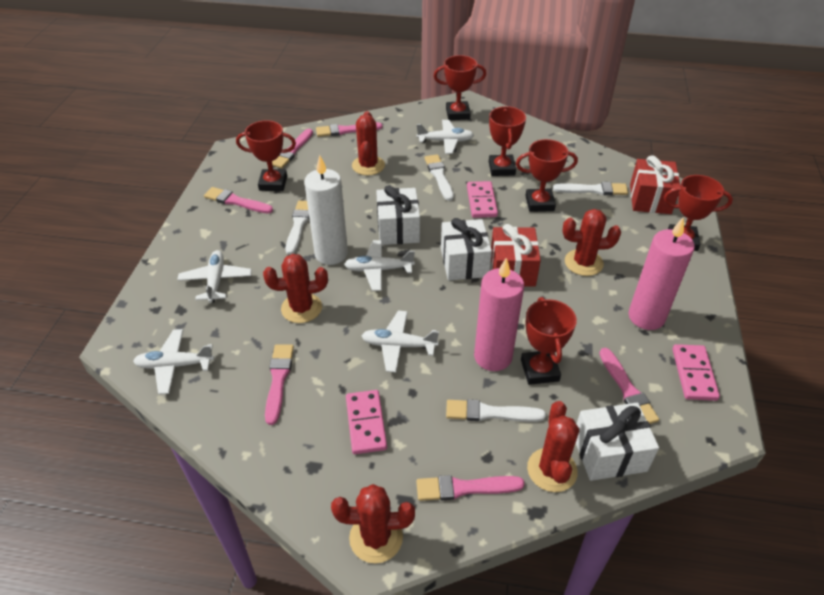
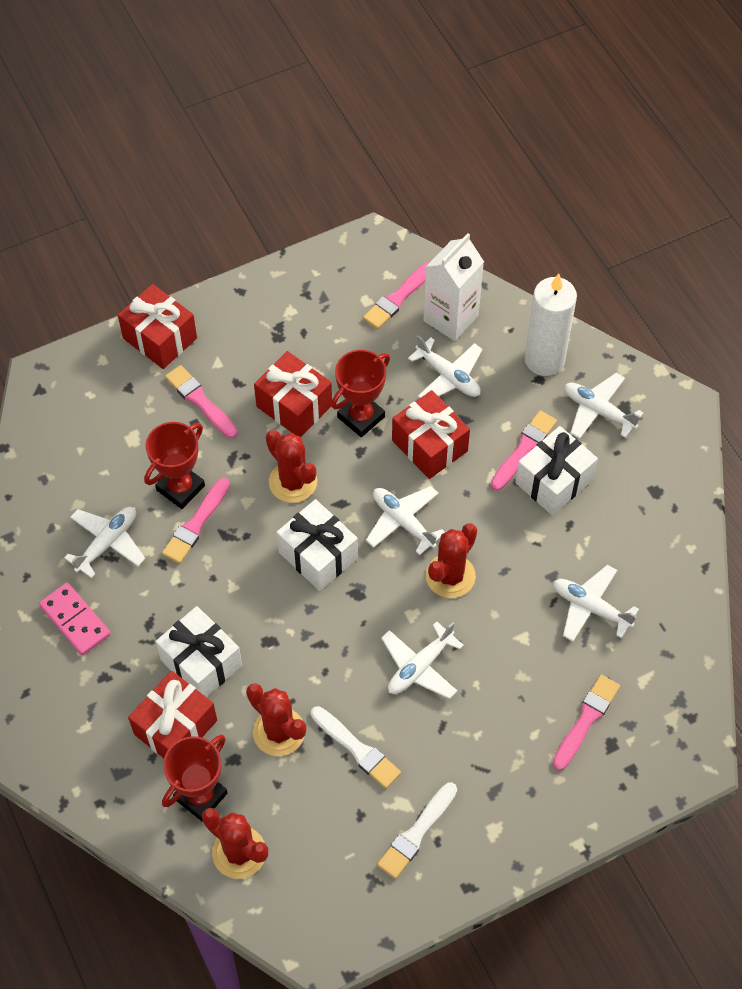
pink brush: [204,187,273,214] [265,344,294,425] [272,129,313,169] [316,122,383,137] [416,475,525,501] [599,348,659,424] = 6 -> [162,478,230,564] [165,365,238,438] [363,262,430,329] [491,410,557,491] [553,675,620,770] = 5
pink candle: [474,258,524,371] [628,218,695,330] = 2 -> none = 0
pink domino: [346,390,387,454] [467,181,498,218] [672,344,720,401] = 3 -> [39,583,111,656] = 1
red cactus: [263,254,328,323] [331,484,415,563] [352,111,385,175] [527,401,579,492] [562,209,621,276] = 5 -> [202,808,268,879] [246,683,306,756] [266,430,317,503] [426,524,477,598] = 4
red gift: [491,224,541,287] [630,155,680,214] = 2 -> [118,284,197,369] [128,670,217,758] [254,351,332,437] [392,390,470,479] = 4
red trophy: [236,120,296,191] [434,55,486,120] [489,106,526,176] [516,139,578,212] [521,297,577,385] [664,175,733,251] = 6 -> [144,422,205,509] [162,735,227,822] [331,350,390,437] = 3
white brush: [286,200,310,255] [424,154,454,201] [446,399,546,422] [553,182,628,195] = 4 -> [311,706,401,789] [377,782,457,879] = 2
white carton: none = 0 -> [423,233,484,341] = 1
white plane: [133,329,214,394] [177,250,252,303] [344,240,415,291] [361,311,439,373] [417,120,474,154] = 5 -> [64,507,145,578] [366,486,445,555] [381,621,464,699] [408,335,482,398] [553,565,639,642] [564,373,643,439] = 6

